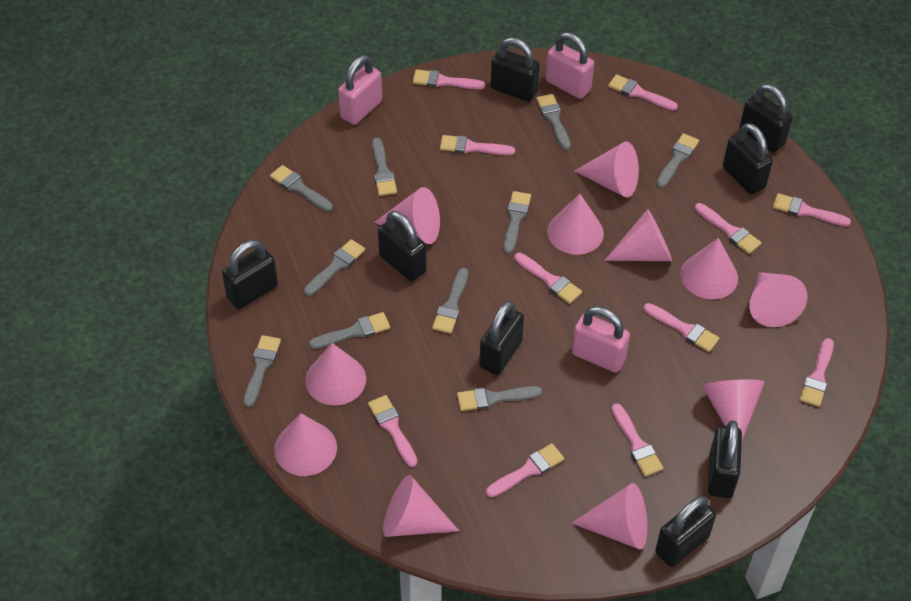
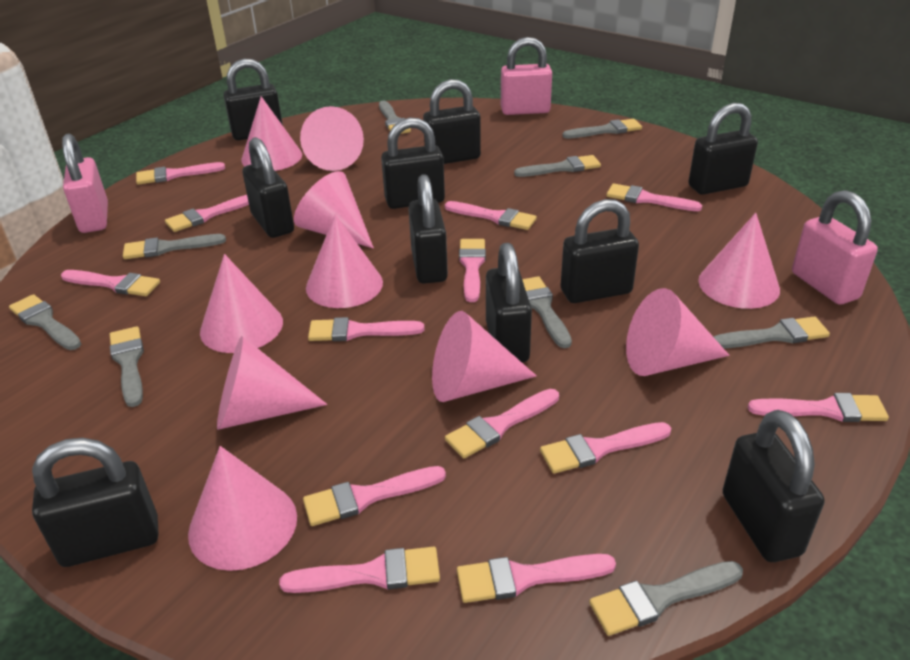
black padlock: [222,240,278,309] [378,211,426,281] [479,300,524,375] [491,37,540,102] [655,496,716,567] [708,420,742,498] [723,123,773,195] [739,84,793,153] = 8 -> [32,438,159,567] [223,59,283,140] [242,137,294,238] [381,117,445,209] [408,174,448,284] [423,79,481,164] [486,243,532,362] [561,199,639,303] [688,103,758,195] [723,410,825,562] = 10
grey brush: [243,335,281,407] [270,165,333,212] [304,239,365,296] [309,312,390,349] [372,138,397,196] [432,268,468,334] [457,386,542,411] [503,191,531,254] [536,94,571,150] [656,133,699,188] = 10 -> [9,294,81,350] [110,326,144,407] [123,234,226,259] [379,100,411,134] [514,155,601,177] [522,276,572,348] [562,119,642,138] [589,561,743,636] [713,316,830,349] = 9
pink brush: [368,395,417,467] [413,69,485,89] [440,135,515,155] [486,443,564,498] [514,253,582,304] [608,74,678,111] [611,403,663,476] [643,303,719,352] [695,203,761,254] [773,193,851,226] [800,338,834,407] = 11 -> [61,270,160,296] [136,162,225,185] [165,195,249,232] [279,546,440,593] [303,466,446,526] [308,317,424,341] [445,201,537,230] [445,389,559,458] [457,554,616,603] [459,239,486,302] [540,422,671,474] [606,184,702,211] [748,393,889,422] = 13
pink cone: [274,413,337,476] [305,343,366,406] [374,187,440,244] [383,475,459,537] [547,194,604,255] [572,483,647,549] [575,141,639,198] [604,209,672,261] [680,238,738,299] [702,379,765,440] [749,272,808,327] = 11 -> [188,446,297,571] [200,254,283,353] [217,336,327,430] [241,96,302,171] [294,171,374,248] [300,106,364,171] [306,214,383,308] [432,311,537,402] [626,288,730,376] [698,213,780,309] = 10

